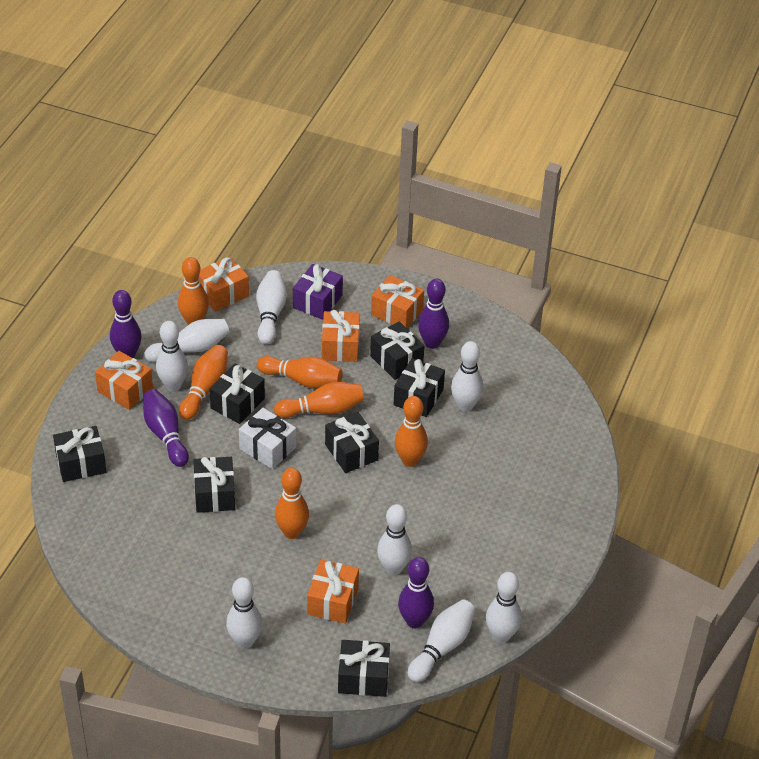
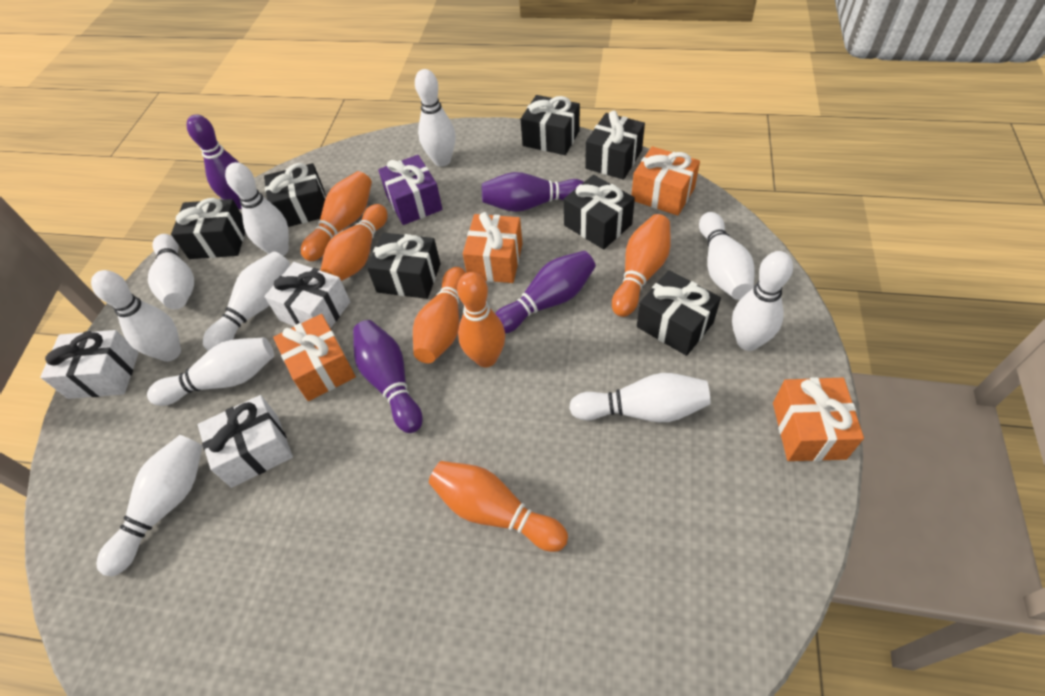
orange gift: [95,351,153,410] [199,257,249,312] [307,559,359,624] [322,310,360,362] [371,275,424,328] = 5 -> [273,314,356,401] [463,212,523,283] [631,146,700,216] [773,377,864,461] = 4
white bowling pin: [144,319,230,362] [156,321,188,392] [226,577,263,649] [256,270,287,344] [377,504,412,575] [408,599,475,682] [451,341,483,412] [486,572,522,643] = 8 -> [91,270,181,362] [97,435,202,576] [147,337,274,406] [148,234,194,309] [203,251,290,351] [225,162,289,256] [415,69,455,167] [569,373,710,422] [699,212,754,300] [732,251,793,351] = 10
white gift: [239,408,296,469] = 1 -> [40,330,139,399] [198,395,293,488] [264,262,350,329] = 3

